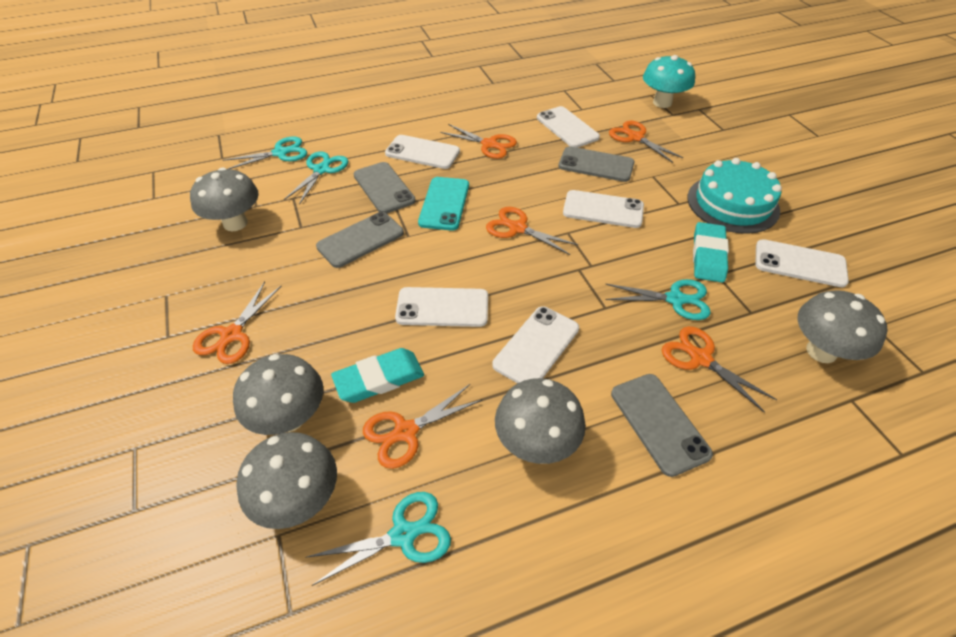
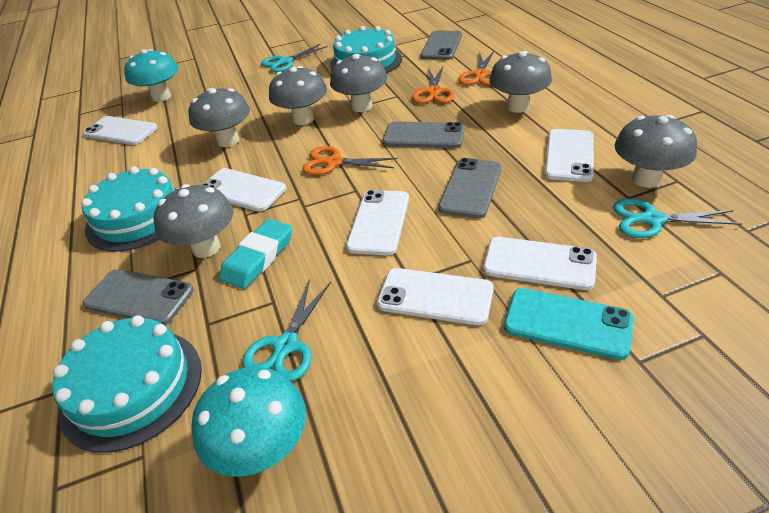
grey mushroom: [190,167,259,232] [233,354,324,435] [236,432,337,529] [495,378,586,464] [798,290,888,363] = 5 -> [154,184,233,258] [189,88,250,147] [269,66,327,125] [330,54,387,112] [489,51,552,113] [615,115,697,188] = 6
orange scissors: [193,282,281,364] [363,384,483,469] [440,124,517,159] [486,207,578,255] [609,121,683,163] [662,326,777,413] = 6 -> [302,146,398,175] [412,66,455,104] [458,51,494,86] = 3
turquoise cake: [687,158,782,234] = 1 -> [52,315,202,453] [81,166,177,252] [330,26,402,73] = 3
turquoise eraser: [331,348,424,403] [693,222,729,283] = 2 -> [219,219,292,289] = 1
turquoise mushroom: [643,55,695,108] = 1 -> [124,49,178,102] [191,367,306,477] = 2
turquoise scissors: [223,136,307,169] [284,151,348,205] [306,492,451,586] [606,279,711,320] = 4 -> [242,279,331,381] [261,44,328,72] [613,199,742,238] = 3

